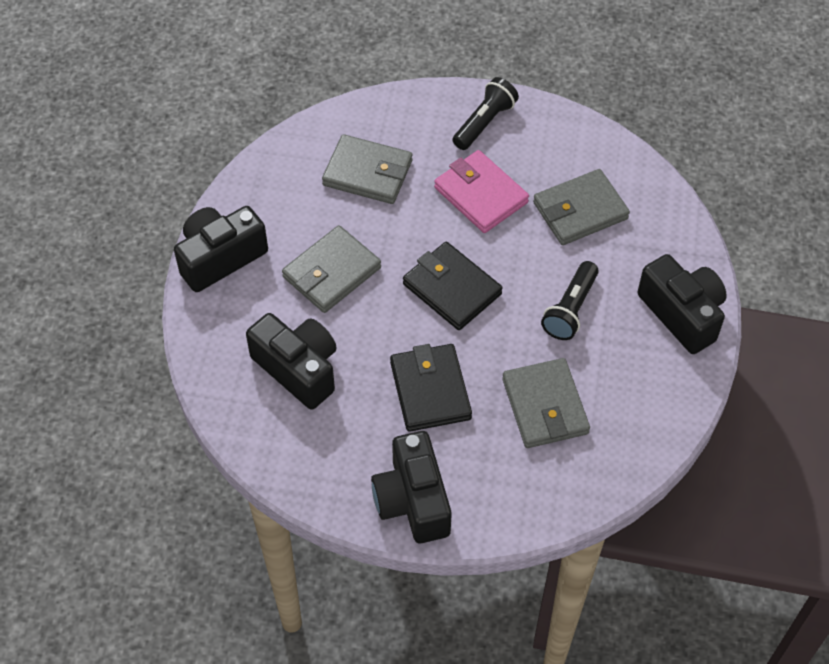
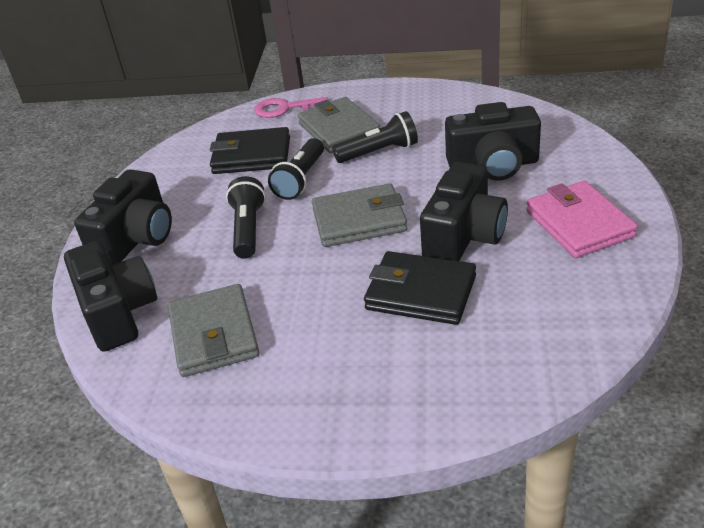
black flashlight: [452,77,519,150] [541,261,599,340] = 2 -> [226,176,266,259] [268,138,324,200] [332,111,418,163] = 3
grey wallet: [282,225,381,313] [322,134,412,204] [502,358,590,448] [533,169,630,245] = 4 -> [168,284,260,377] [298,97,380,153] [312,183,407,247] = 3
pink key: none = 0 -> [254,97,328,118] = 1

